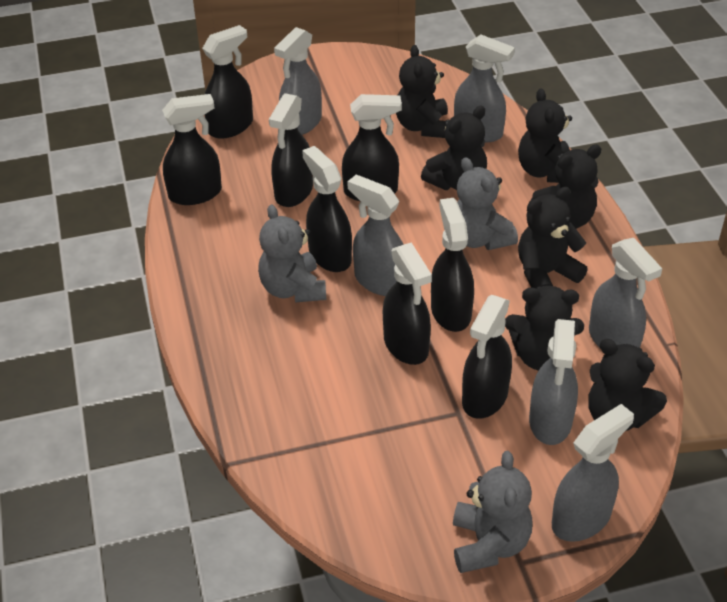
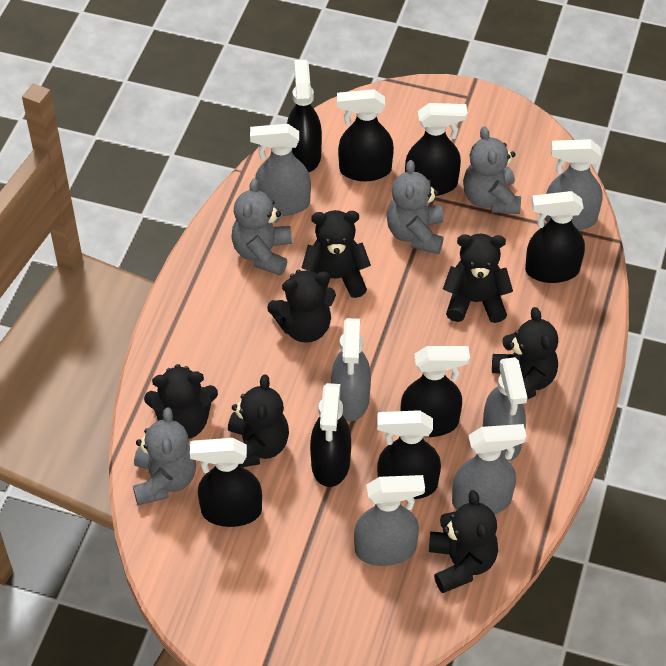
grey teddy bear: [258,204,326,303] [453,451,533,573] [456,157,518,250] = 3 -> [133,407,196,505] [231,178,292,276] [387,160,444,254] [463,126,521,214] = 4

